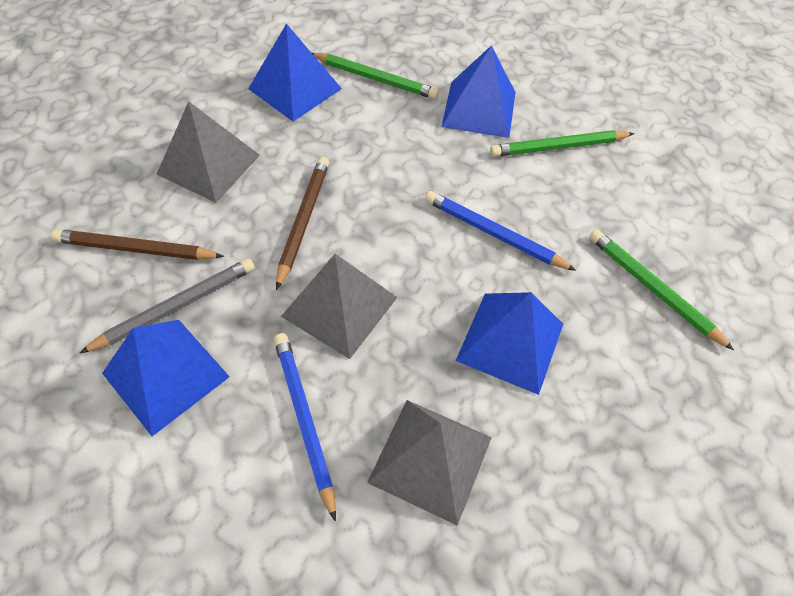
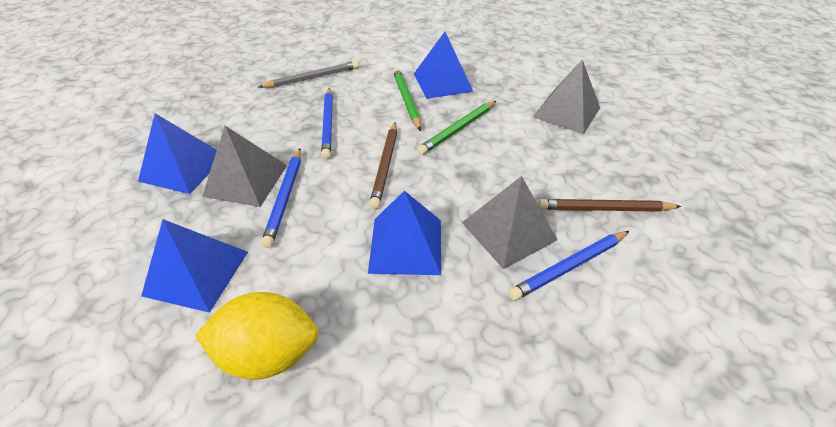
blue pencil: [274,333,336,522] [425,191,576,271] = 2 -> [261,148,301,248] [321,88,333,159] [508,231,629,301] = 3
green pencil: [312,53,439,99] [490,130,634,157] [589,229,734,350] = 3 -> [393,68,421,131] [417,101,496,155] = 2
yellow lemon: none = 0 -> [195,292,318,380] = 1

